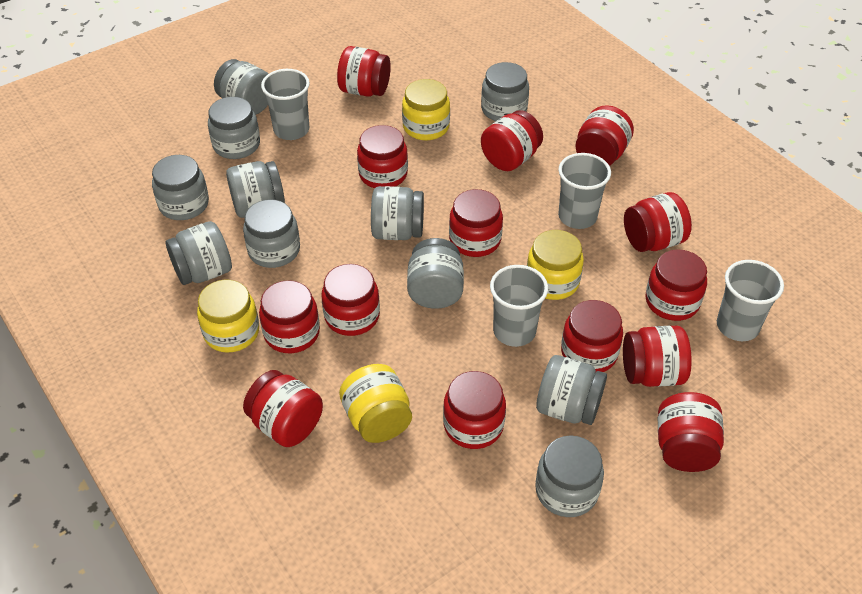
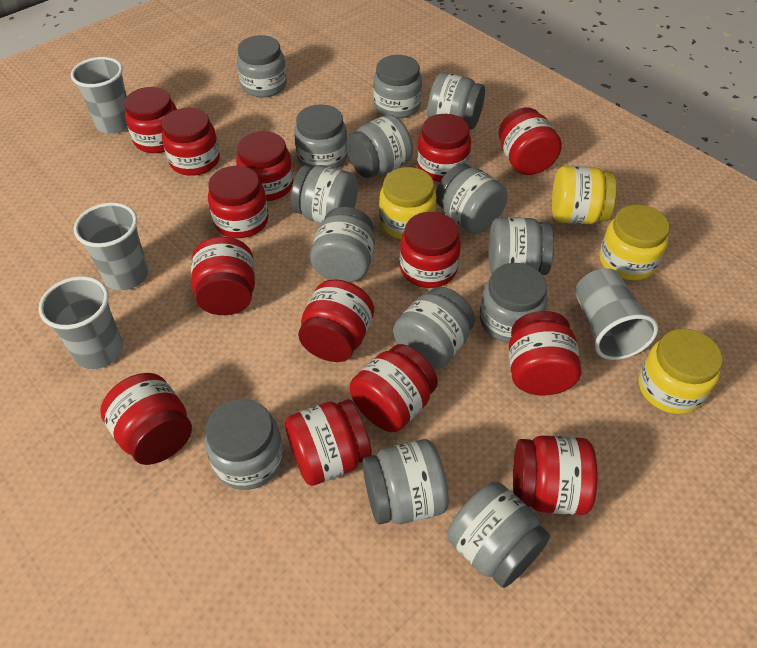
grey jar: [152,155,209,220] [166,221,232,285] [208,97,260,159] [214,59,269,115] [226,161,285,218] [243,199,300,268] [371,186,424,240] [407,238,464,309] [481,62,529,121] [535,435,604,517] [536,355,607,425] = 11 -> [205,399,283,490] [237,35,287,97] [291,165,358,223] [294,104,348,168] [310,207,375,282] [346,115,413,178] [363,439,449,524] [373,55,422,118] [393,287,475,369] [427,72,485,129] [436,163,507,234] [447,482,550,588] [480,263,548,343] [489,217,554,275] = 14

